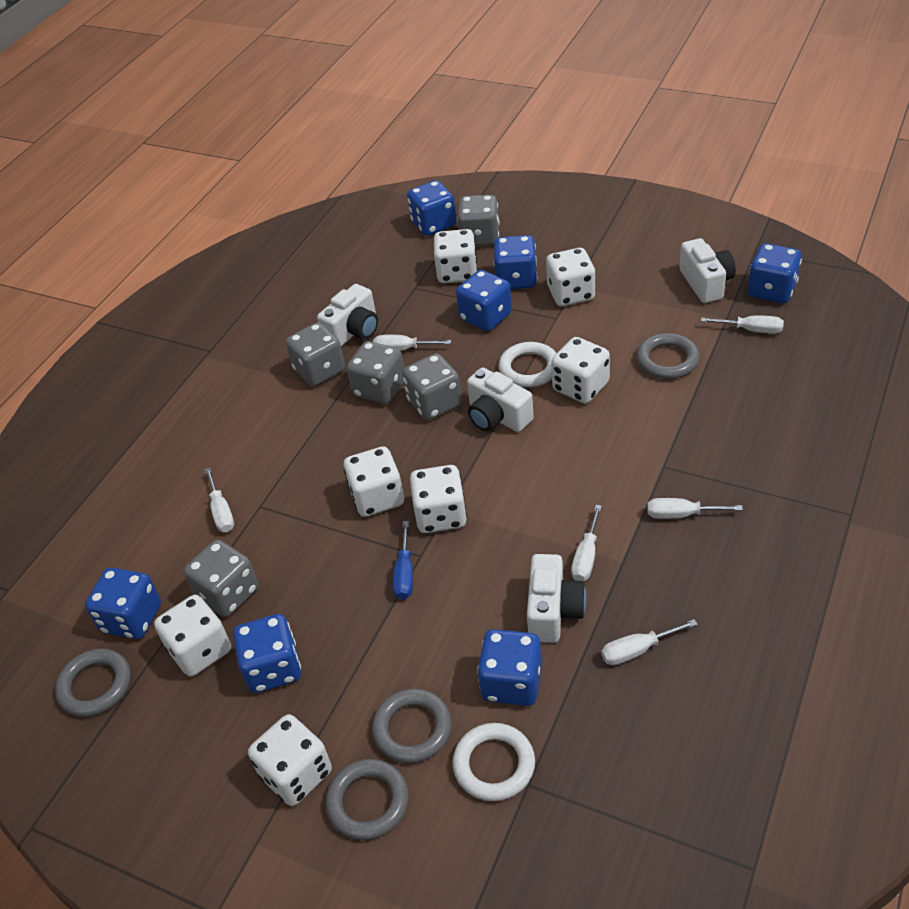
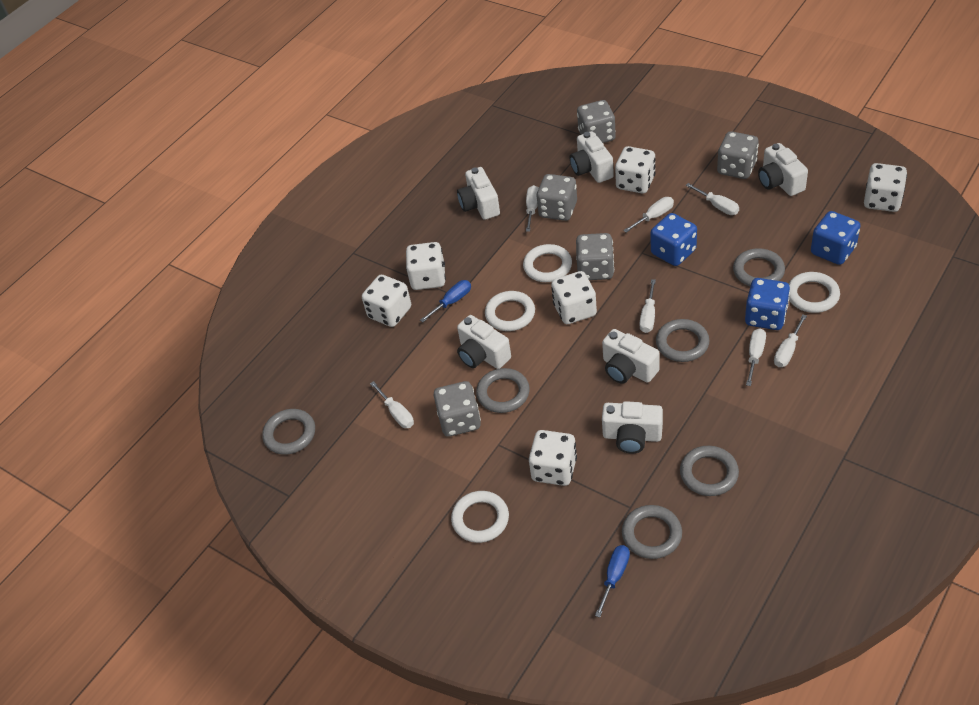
blue dice: [85,567,161,639] [233,614,301,693] [407,180,457,236] [456,270,512,331] [477,629,542,706] [493,235,537,289] [748,243,802,303] = 7 -> [651,213,697,266] [745,278,790,330] [811,211,860,265] = 3
blue screwdriver: [393,521,413,600] = 1 -> [420,280,471,322] [595,545,630,618] = 2
grey ring: [55,648,131,717] [325,759,409,840] [372,689,452,763] [636,333,700,379] = 4 -> [262,409,315,455] [476,368,530,413] [622,505,682,559] [656,319,710,362] [680,446,739,496] [733,248,785,286] = 6
white camera: [317,284,378,346] [467,367,534,432] [527,554,586,643] [680,238,736,303] = 4 -> [457,167,500,220] [457,315,511,369] [570,131,614,183] [602,329,659,384] [602,401,663,454] [758,143,808,196] = 6
white dice: [154,595,231,677] [248,714,332,806] [344,446,404,517] [410,465,467,533] [434,229,478,283] [546,248,596,306] [551,337,610,403] = 7 -> [362,275,411,327] [406,242,446,290] [529,430,577,486] [551,271,597,324] [615,146,656,193] [864,163,907,212] = 6
white ring: [453,723,535,801] [499,342,557,387] = 2 -> [451,491,509,543] [485,291,535,331] [523,244,572,282] [789,272,840,313] = 4
white screwdriver: [204,467,234,532] [373,335,451,351] [571,505,602,581] [601,619,698,665] [647,498,743,519] [701,315,784,334] = 6 -> [370,381,414,428] [526,185,539,232] [623,197,674,233] [639,279,656,333] [685,183,739,215] [746,328,766,386] [774,314,807,367] = 7

